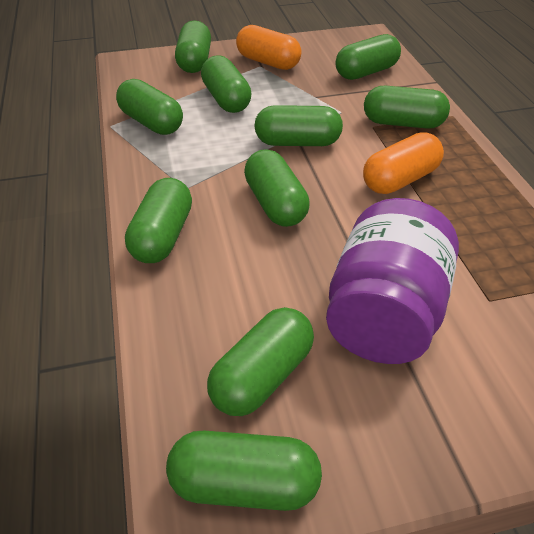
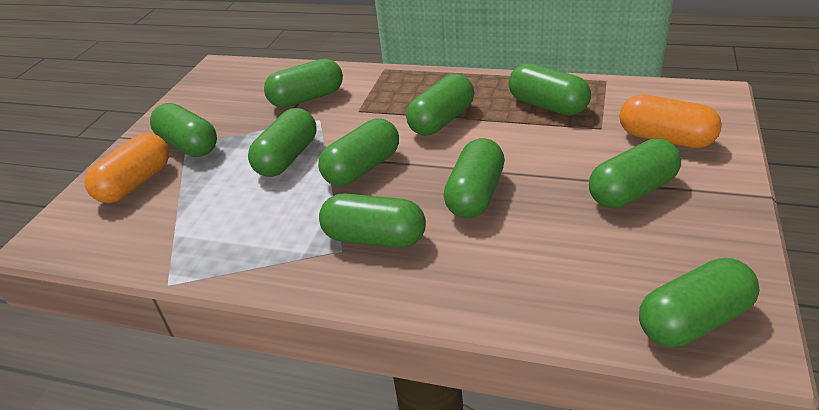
purple jar: [326,198,459,364] = 1 -> none = 0

